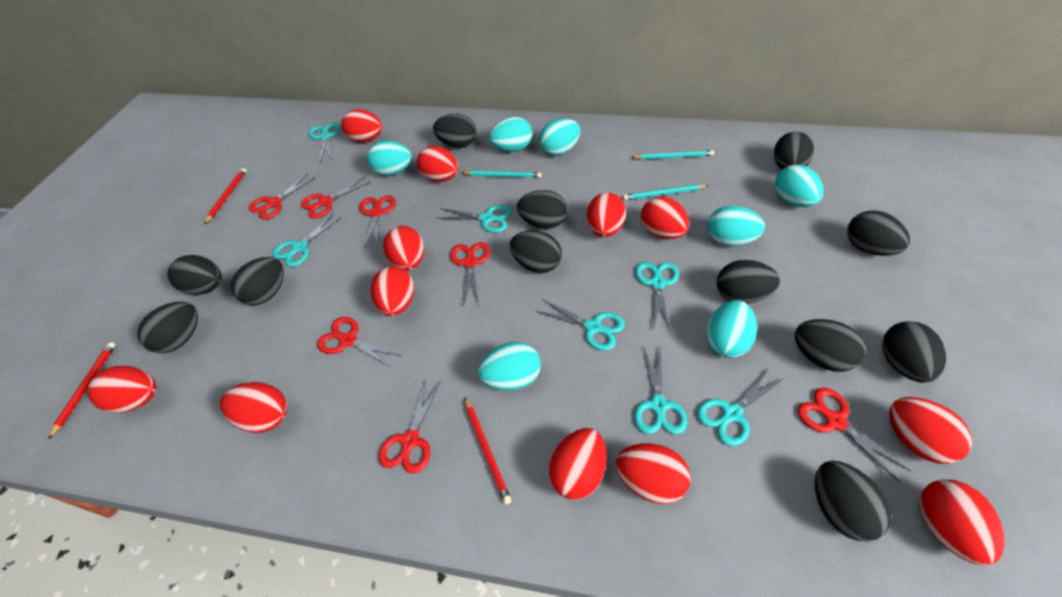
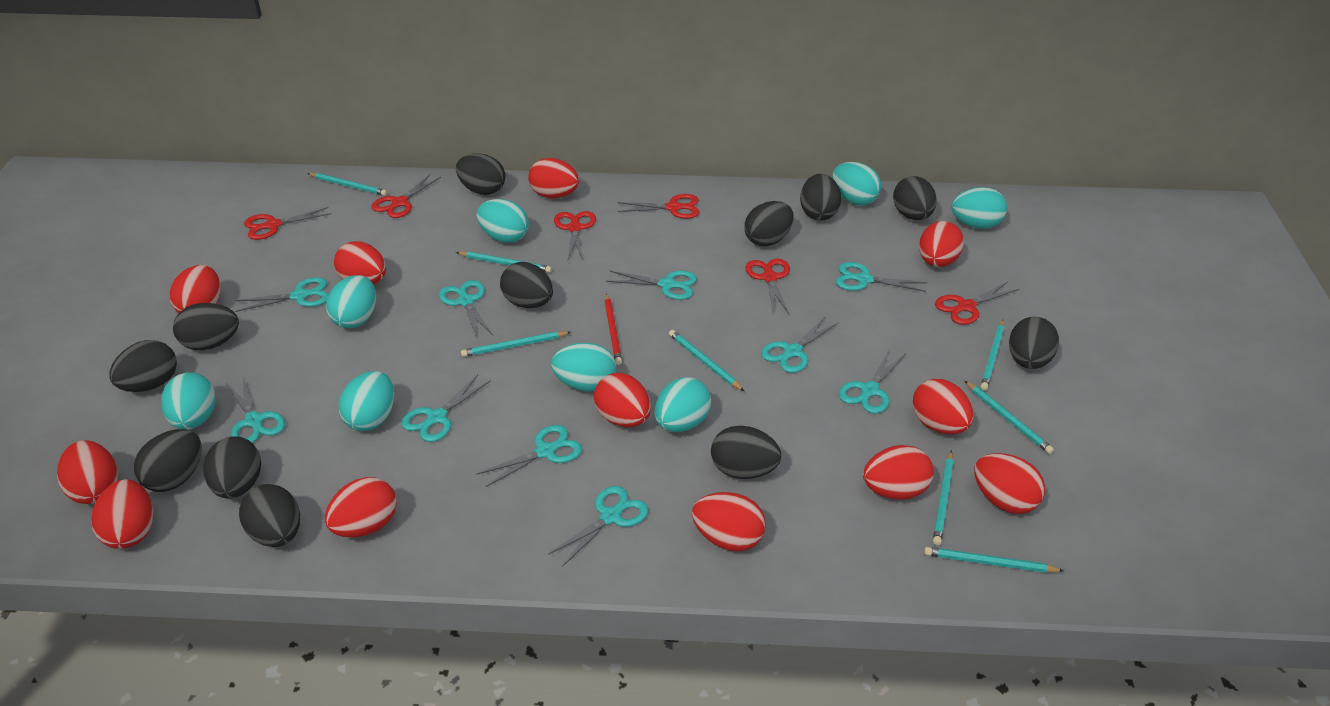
red pencil: [48,342,116,439] [204,168,246,224] [465,397,512,504] = 3 -> [605,293,622,365] = 1
red scissors: [248,174,315,219] [301,177,371,218] [317,317,401,368] [359,195,396,248] [379,378,441,474] [450,242,490,306] [798,388,911,483] = 7 -> [244,207,332,240] [372,174,441,218] [554,211,596,260] [617,194,700,219] [745,259,790,314] [935,282,1019,325] = 6
turquoise egg: [367,141,412,176] [478,342,541,391] [489,117,532,152] [539,118,580,156] [706,300,757,358] [707,206,765,246] [775,165,823,207] = 7 -> [161,372,216,430] [326,275,376,328] [339,371,394,431] [477,199,529,243] [551,343,616,392] [655,377,711,432] [832,162,881,205] [951,187,1007,229] = 8
turquoise pencil: [461,171,542,178] [623,184,708,200] [631,150,714,159] = 3 -> [307,173,387,196] [456,251,552,273] [461,331,571,357] [669,330,744,391] [924,547,1064,573] [933,450,954,545] [965,381,1054,454] [981,320,1004,390] = 8
turquoise scissors: [272,214,342,267] [309,123,340,162] [438,205,512,233] [535,299,625,351] [634,346,687,434] [636,262,679,331] [697,368,784,446] = 7 -> [226,378,285,443] [234,277,329,312] [401,375,491,442] [439,280,493,338] [476,425,582,487] [548,486,649,567] [606,271,697,300] [761,316,839,373] [836,262,927,292] [839,349,906,414] = 10

